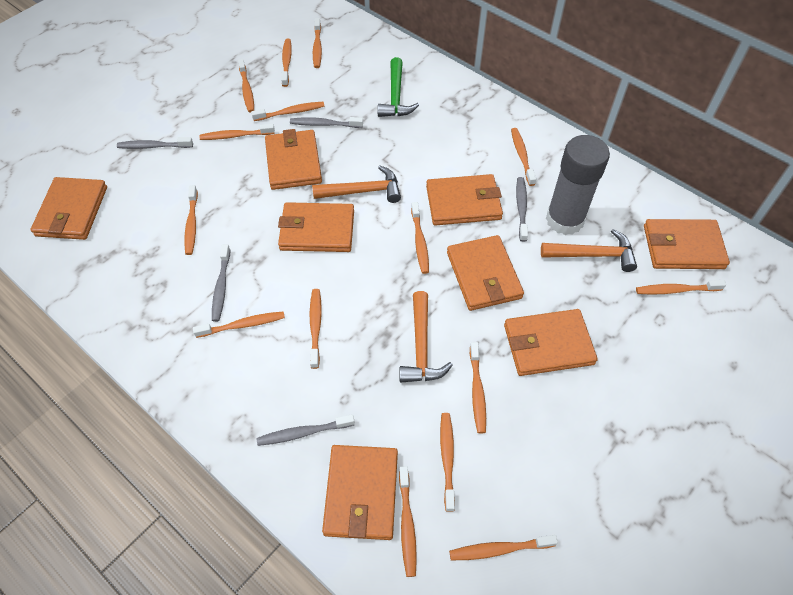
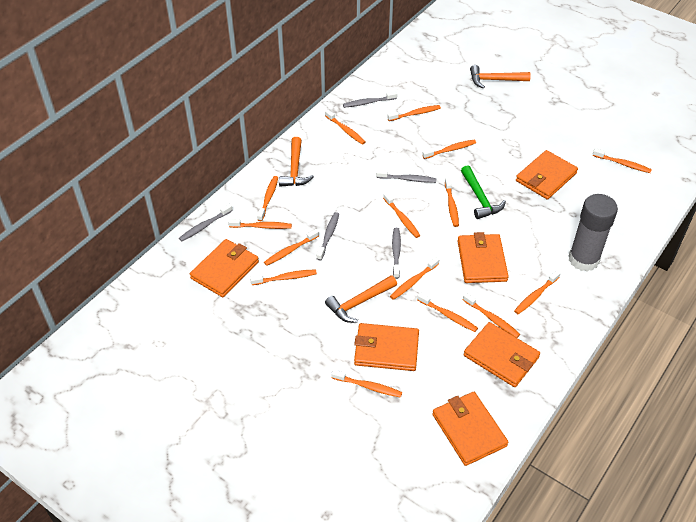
orange wallet: [31,177,107,240] [265,129,322,190] [278,202,354,252] [322,445,398,540] [426,174,503,226] [447,235,524,311] [504,309,598,376] [644,219,730,269] = 8 -> [190,239,259,297] [354,323,419,371] [432,392,508,466] [458,232,509,283] [463,322,540,387] [516,150,578,199] = 6

